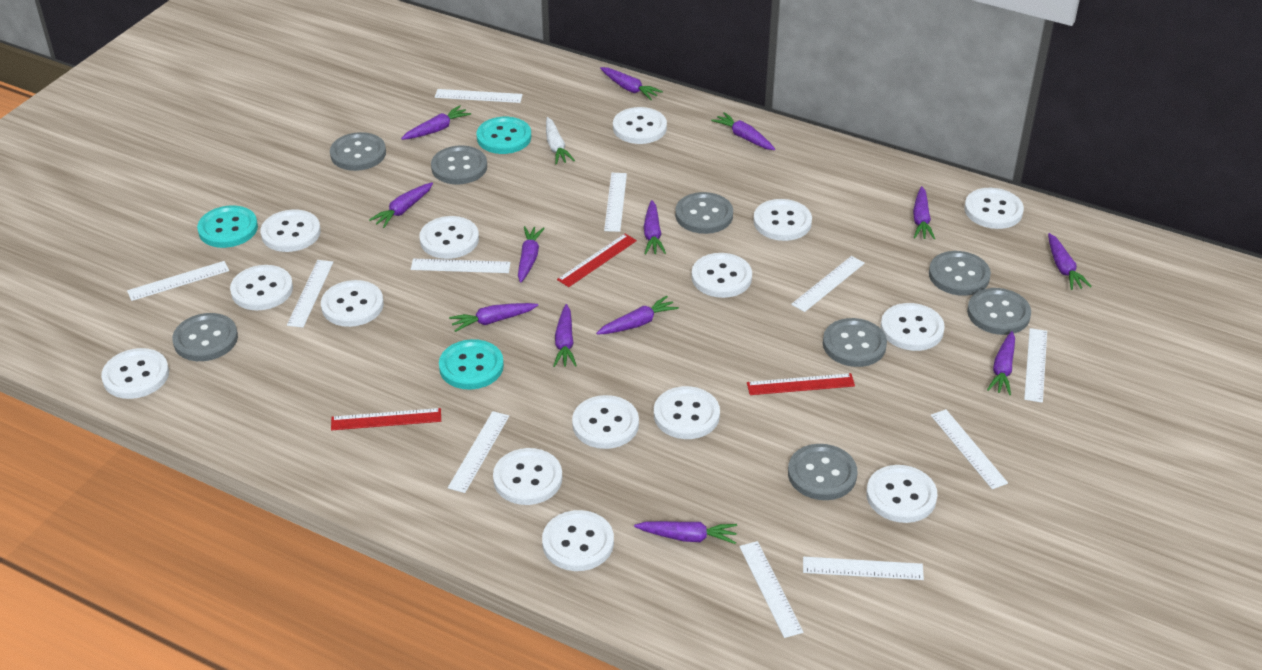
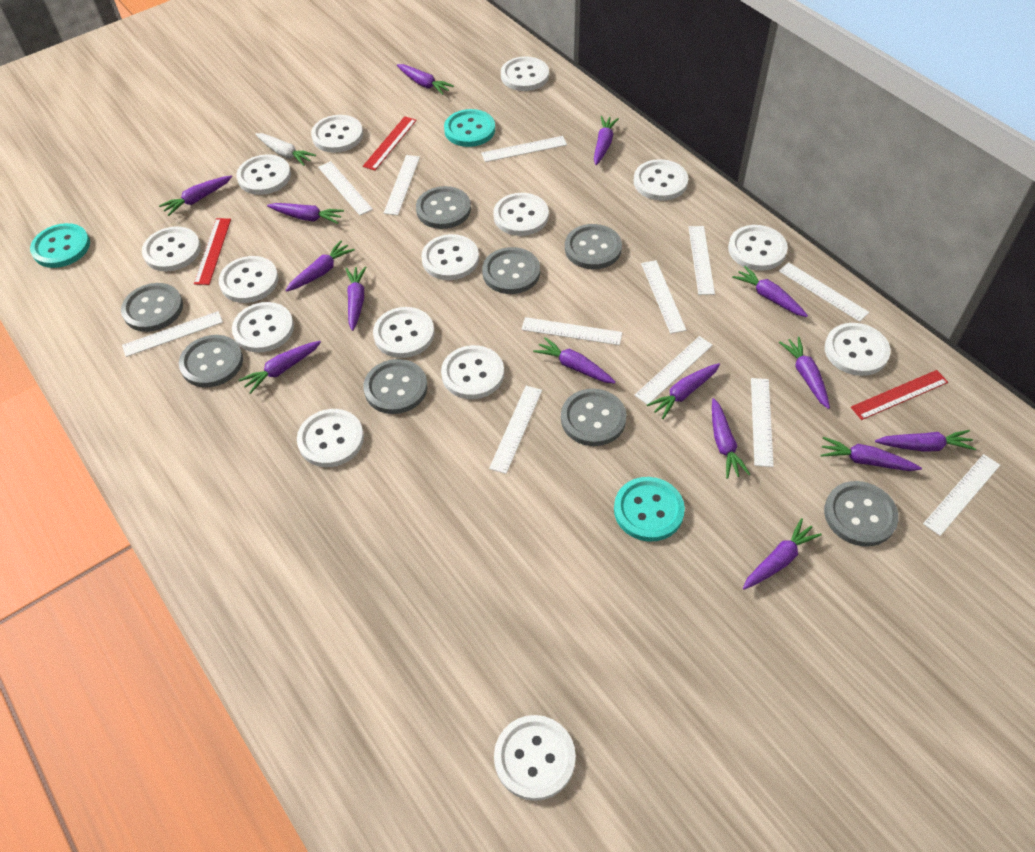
purple carrot: [369,182,433,228] [401,105,471,140] [449,303,538,332] [518,226,545,283] [553,304,577,367] [596,296,679,335] [600,67,663,100] [634,521,737,544] [644,200,666,254] [711,112,775,150] [913,186,935,239] [987,331,1015,395] [1048,233,1092,290] = 13 -> [159,176,232,216] [239,341,321,394] [267,203,344,224] [285,241,355,292] [345,266,366,331] [397,64,454,95] [533,337,616,384] [594,116,619,165] [647,363,720,419] [712,398,750,479] [732,266,808,317] [743,518,822,590] [779,337,830,409] [820,437,922,471] [875,430,976,452] = 15
white ruler: [127,261,229,301] [287,260,333,328] [411,259,511,273] [435,89,523,103] [448,411,509,493] [604,173,627,232] [739,541,803,638] [791,256,865,312] [803,557,924,580] [931,409,1008,489] [1024,328,1047,403] = 11 -> [122,311,223,357] [318,161,373,215] [384,155,420,215] [481,136,567,162] [489,386,542,474] [521,317,623,345] [635,336,713,404] [641,260,686,334] [688,226,715,295] [751,378,774,467] [779,262,869,322] [923,454,1000,536] = 12

